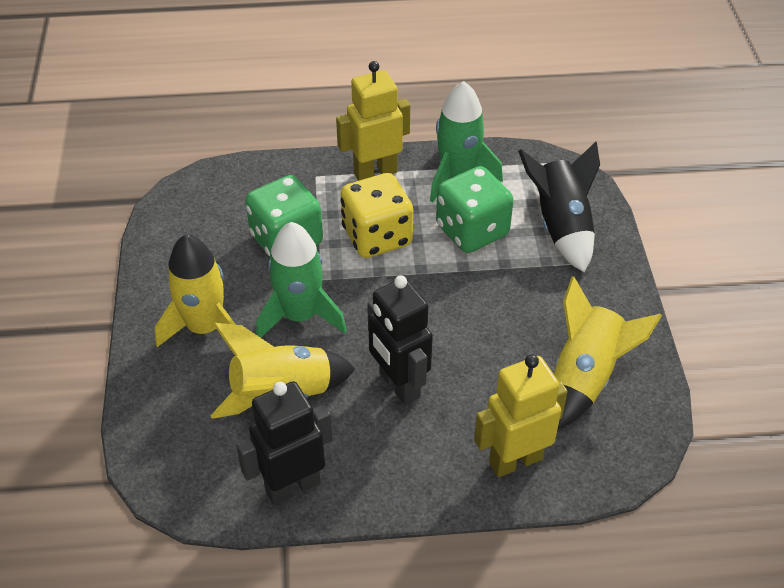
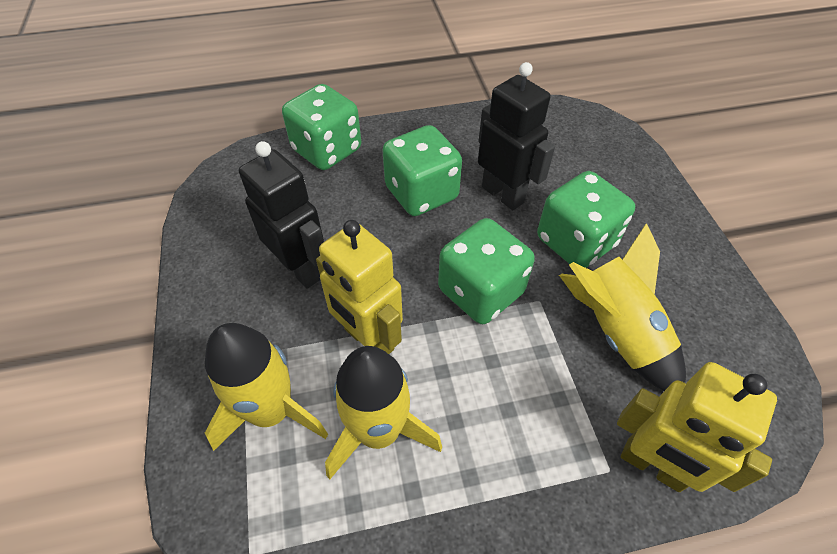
black rocket: [518,142,600,273] = 1 -> none = 0
green dice: [245,175,323,257] [436,166,514,253] = 2 -> [282,84,361,170] [382,125,462,216] [438,218,535,324] [537,171,635,268] = 4
green rocket: [256,222,347,338] [430,81,503,203] = 2 -> none = 0
yellow dice: [341,173,413,258] = 1 -> none = 0

